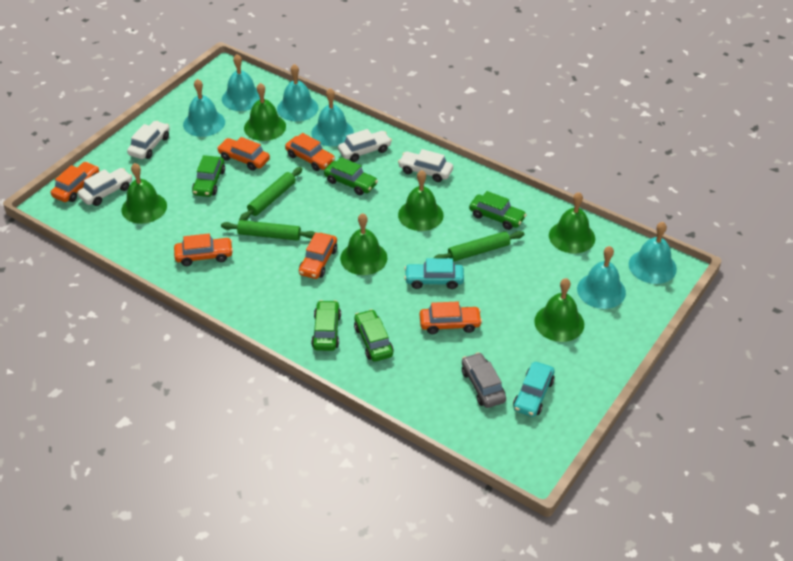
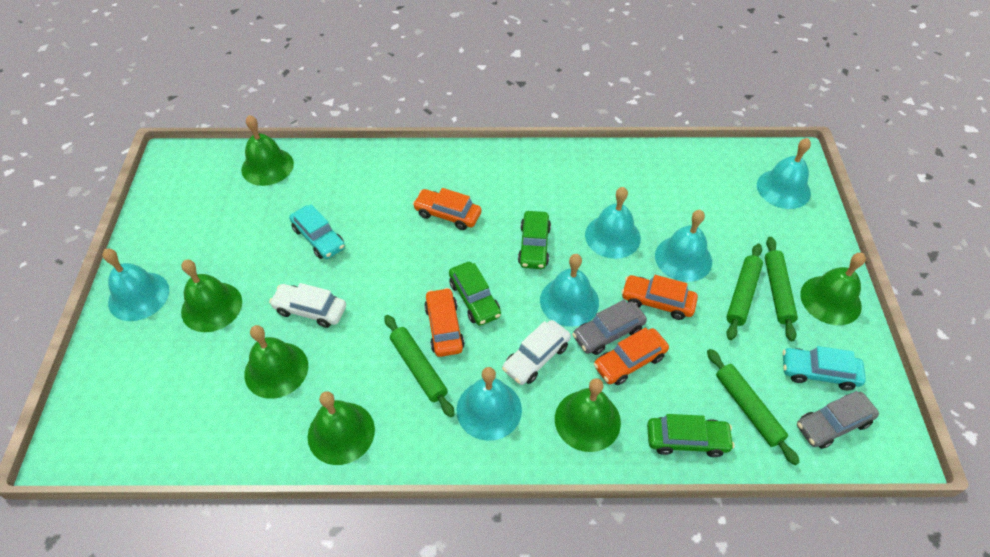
green car: [192,155,225,197] [311,300,341,351] [324,157,378,195] [354,309,393,362] [469,191,527,230] = 5 -> [449,262,501,326] [518,211,551,269] [647,414,734,457] = 3
green rolling pin: [221,220,315,241] [239,167,302,221] [434,231,524,262] = 3 -> [384,315,455,417] [707,349,800,465] [726,244,763,340] [765,237,798,341] = 4
grey car: [462,352,506,408] = 1 -> [572,300,647,355] [797,391,879,449] = 2
orange car: [51,162,99,202] [174,233,233,266] [217,137,270,171] [285,133,335,171] [299,232,337,279] [420,301,482,334] = 6 -> [413,188,481,230] [424,288,465,357] [594,328,669,385] [621,275,698,320] = 4
white car: [77,168,132,206] [127,121,170,159] [338,129,392,162] [398,149,453,182] = 4 -> [269,283,346,328] [502,320,571,385] = 2

